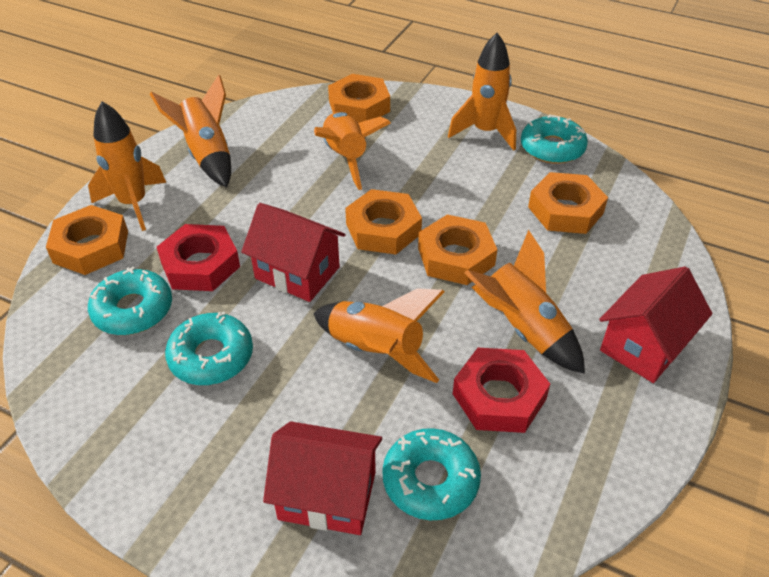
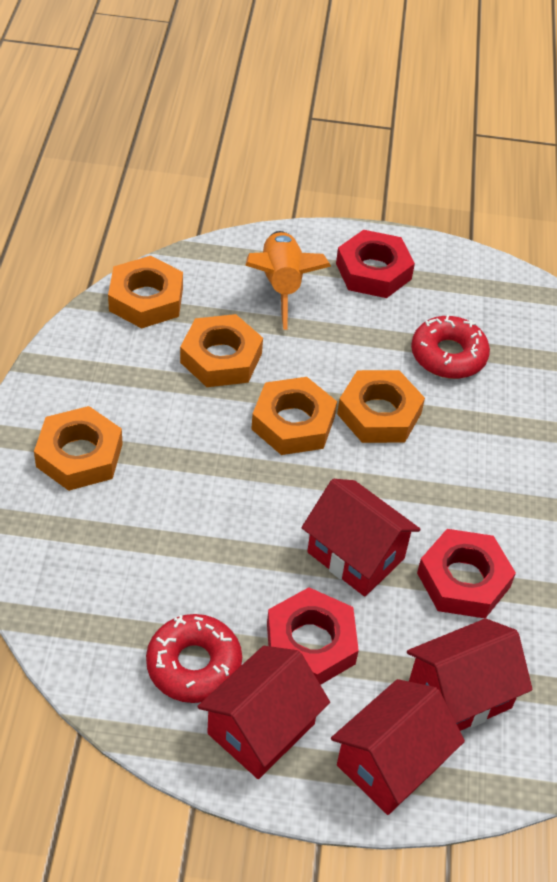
orange rocket: [88,101,166,231] [150,75,231,187] [313,288,445,383] [314,112,391,190] [448,33,516,151] [464,230,585,374] = 6 -> [245,231,331,330] = 1
red donut: none = 0 -> [146,614,242,703] [411,314,490,379] = 2
red house: [241,203,346,302] [263,421,382,535] [599,266,712,383] = 3 -> [197,646,330,779] [301,479,421,597] [331,679,465,815] [407,618,532,731] = 4
red nut: [157,224,240,291] [453,348,550,433] = 2 -> [267,587,359,685] [336,230,415,298] [417,529,516,618] = 3
turquoise donut: [88,267,172,335] [165,312,253,385] [382,428,481,520] [521,114,588,164] = 4 -> none = 0

